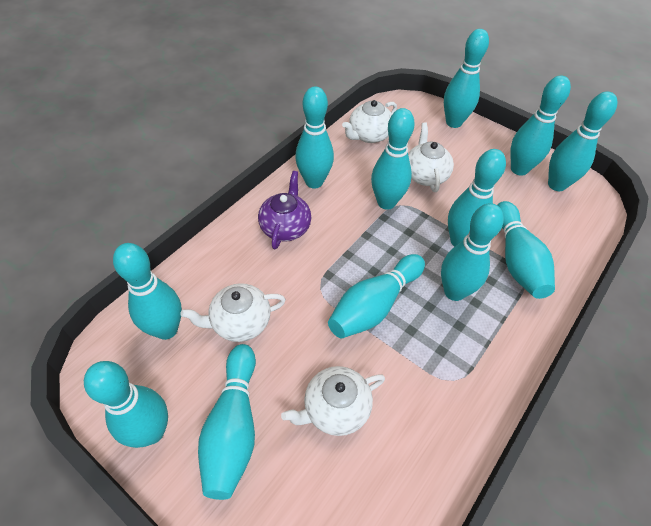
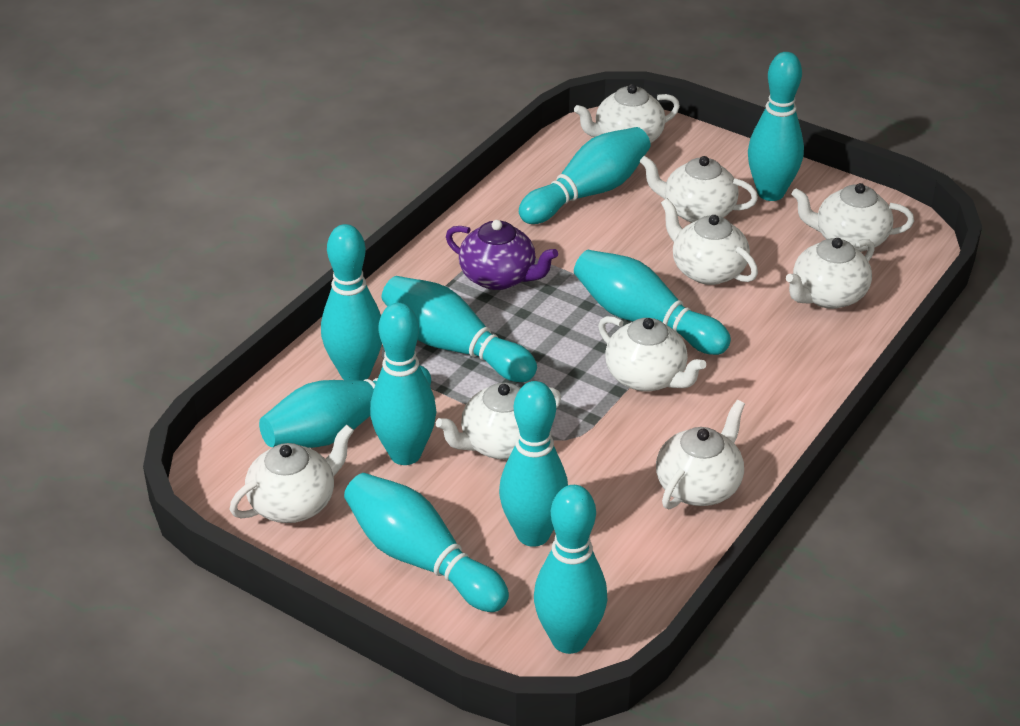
turquoise bowling pin: [84,361,168,448] [113,243,182,340] [198,344,256,500] [295,86,334,189] [328,254,425,338] [371,108,415,210] [441,203,504,301] [444,29,489,128] [448,149,506,247] [497,201,555,299] [510,75,571,176] [548,92,617,191] = 12 -> [259,365,431,448] [321,224,382,381] [344,473,509,612] [370,303,436,465] [382,276,537,382] [499,381,568,547] [519,127,651,224] [534,485,607,654] [574,250,731,355] [748,52,804,201] = 10
white teapot: [181,283,286,342] [281,366,385,436] [342,100,397,143] [408,122,454,192] = 4 -> [230,425,354,523] [436,383,561,459] [574,84,680,143] [598,316,706,392] [640,156,758,223] [656,400,745,509] [661,198,758,285] [786,238,875,309] [791,183,914,252] = 9

